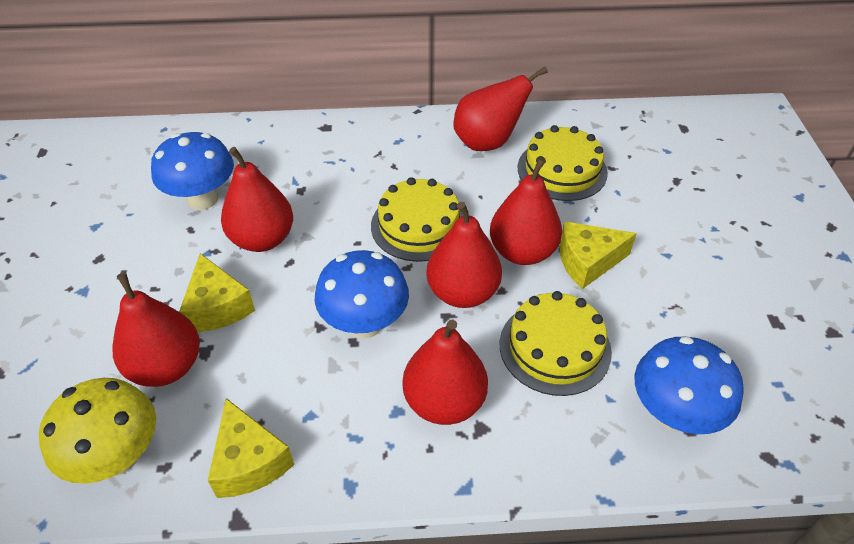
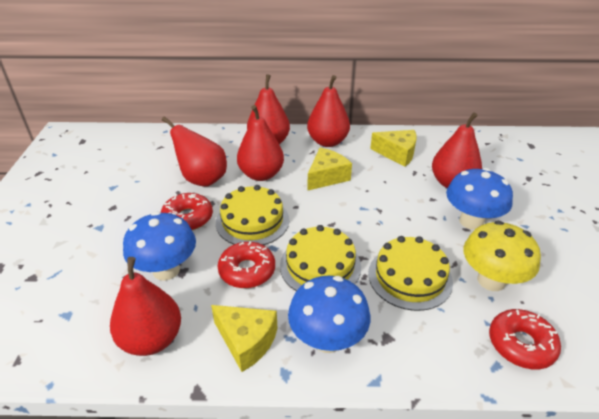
red donut: none = 0 -> [161,193,213,230] [218,241,275,288] [489,309,561,369] = 3

